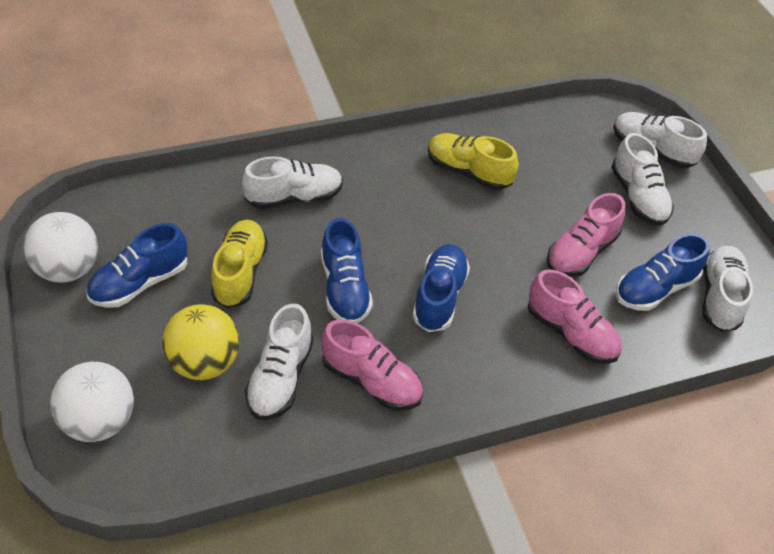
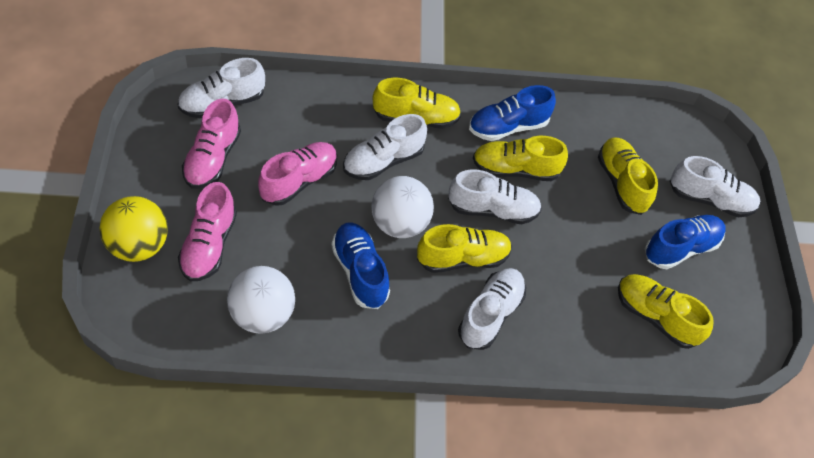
blue shoe: [86,223,187,308] [321,218,373,323] [412,244,470,332] [616,234,710,311] = 4 -> [331,222,390,309] [469,85,556,141] [645,215,725,269] = 3
yellow shoe: [211,220,268,308] [428,133,518,190] = 2 -> [373,78,461,129] [417,224,512,273] [473,136,568,181] [598,137,658,215] [618,274,714,349] = 5

